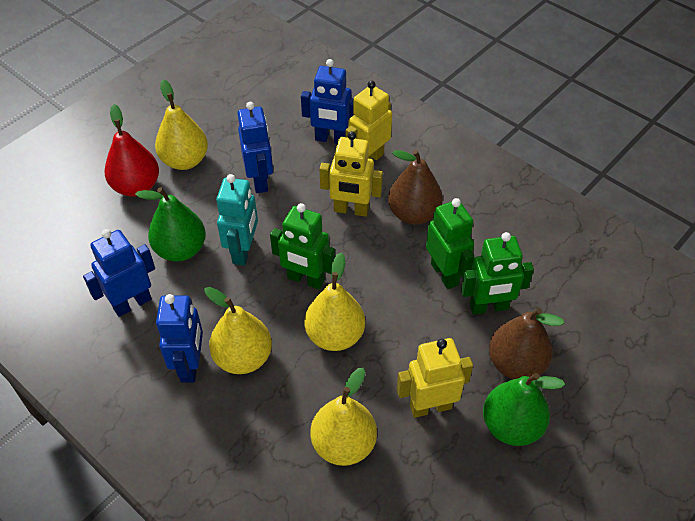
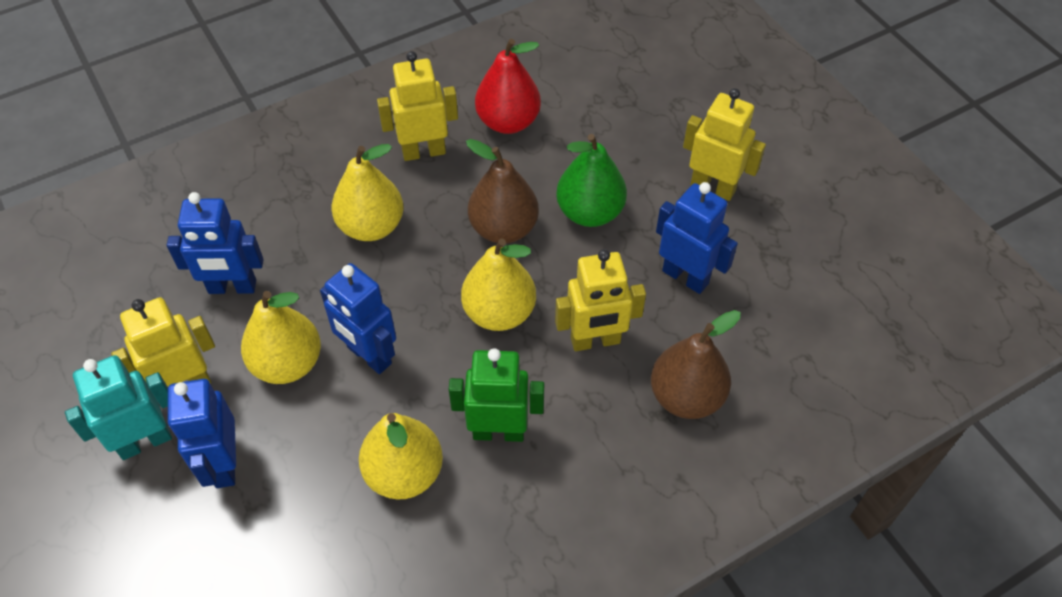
green pear: [135,187,206,262] [483,373,565,446] = 2 -> [556,134,627,227] = 1
green robot: [270,203,335,290] [426,198,474,289] [461,232,534,315] = 3 -> [449,348,544,442] = 1
yellow robot: [319,131,383,217] [345,80,392,160] [397,338,473,418] = 3 -> [111,297,215,386] [377,51,458,161] [555,249,646,351] [683,88,766,201] = 4

